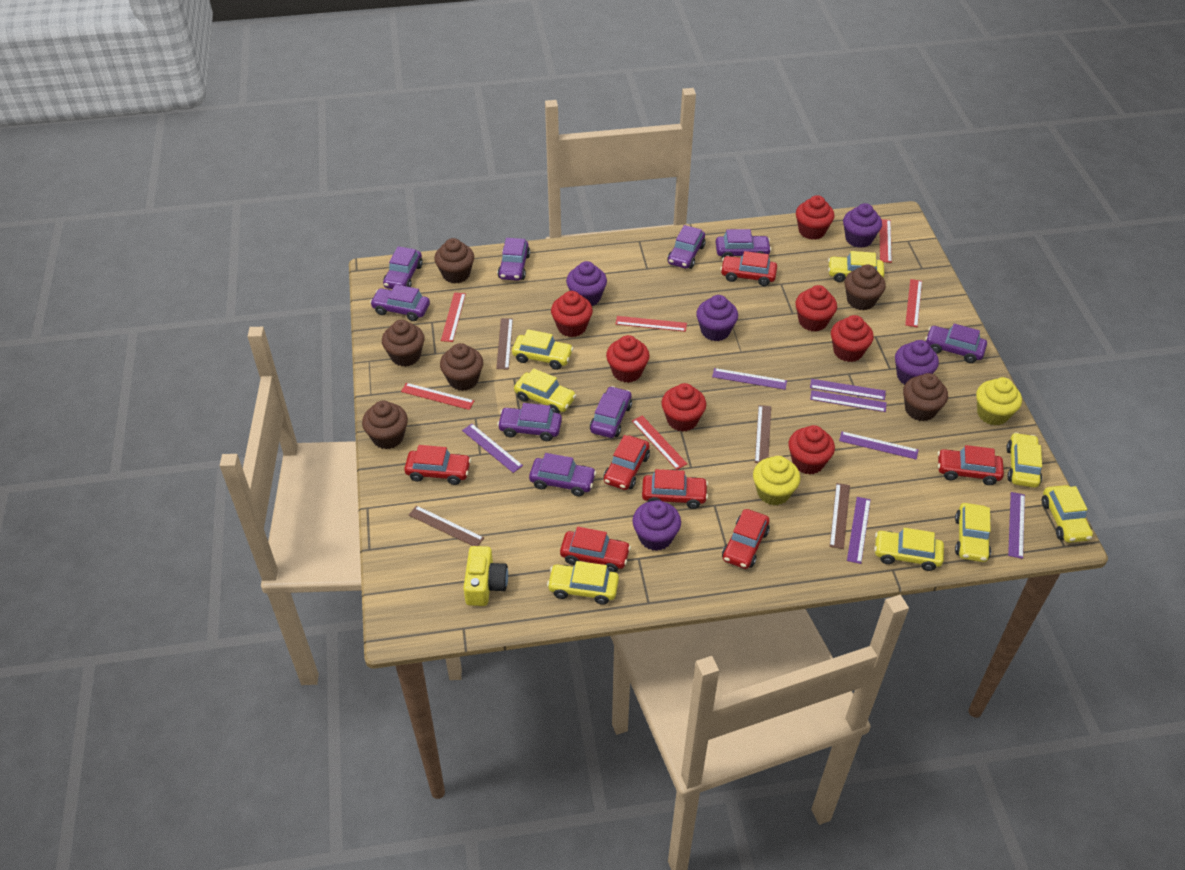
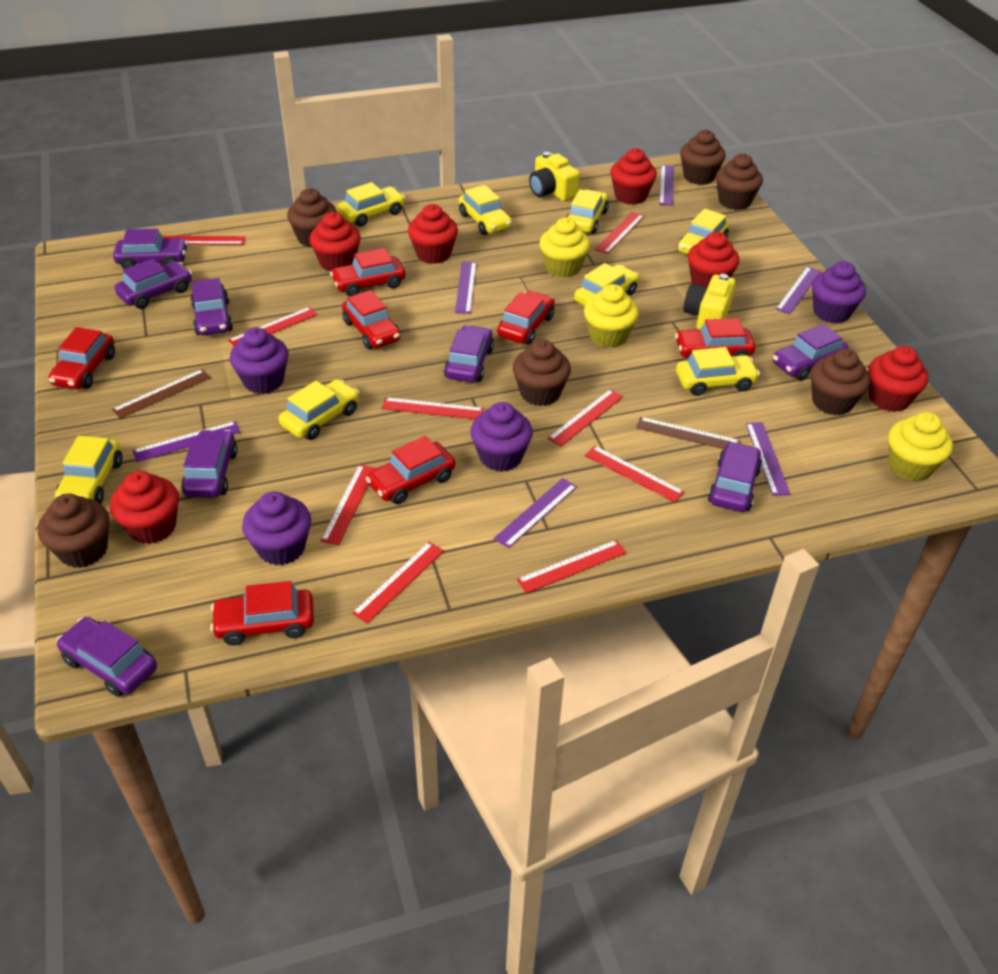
brown ruler: [409,505,484,546] [496,318,513,369] [755,405,771,463] [830,483,850,549] = 4 -> [112,369,211,419] [636,417,741,449] = 2
purple car: [370,284,430,321] [383,246,423,289] [497,403,562,441] [498,238,530,281] [529,453,596,496] [590,386,632,438] [667,225,706,269] [716,229,772,259] [925,324,987,363] = 9 -> [56,617,157,697] [113,228,188,269] [115,259,192,309] [181,429,238,498] [190,278,233,335] [444,325,494,382] [708,441,762,512] [773,324,848,381] = 8
purple cupcake: [566,261,607,306] [632,500,681,551] [696,295,738,341] [843,203,882,248] [895,340,939,385] = 5 -> [230,327,289,394] [242,492,311,565] [470,402,533,472] [812,261,866,324] = 4
purple ruler: [462,424,523,473] [712,368,787,390] [810,379,886,400] [810,390,887,412] [839,431,918,460] [847,497,871,564] [1008,492,1025,559] = 7 -> [132,421,240,462] [455,261,477,314] [494,478,577,548] [659,165,674,206] [746,422,791,496] [776,266,821,314] = 6
red cupcake: [551,291,593,337] [606,335,649,383] [662,383,706,432] [788,425,835,475] [795,285,837,332] [796,195,834,240] [831,315,874,362] = 7 -> [110,471,179,544] [309,212,361,272] [408,204,458,264] [610,148,657,205] [688,232,739,287] [868,346,928,412] = 6
red ruler: [401,383,474,410] [441,292,466,342] [616,316,687,332] [632,416,687,470] [880,219,892,263] [905,279,922,327] = 6 -> [163,236,246,245] [228,307,318,346] [321,464,376,545] [352,542,444,623] [382,397,484,419] [517,540,627,594] [548,389,623,446] [585,446,684,502] [595,212,644,254] = 9
yellow camera: [463,546,508,606] = 1 -> [529,152,580,201] [683,274,735,330] = 2
yellow cupcake: [753,456,800,505] [976,377,1022,425] = 2 -> [539,217,590,278] [584,284,639,348] [888,412,953,481] = 3

